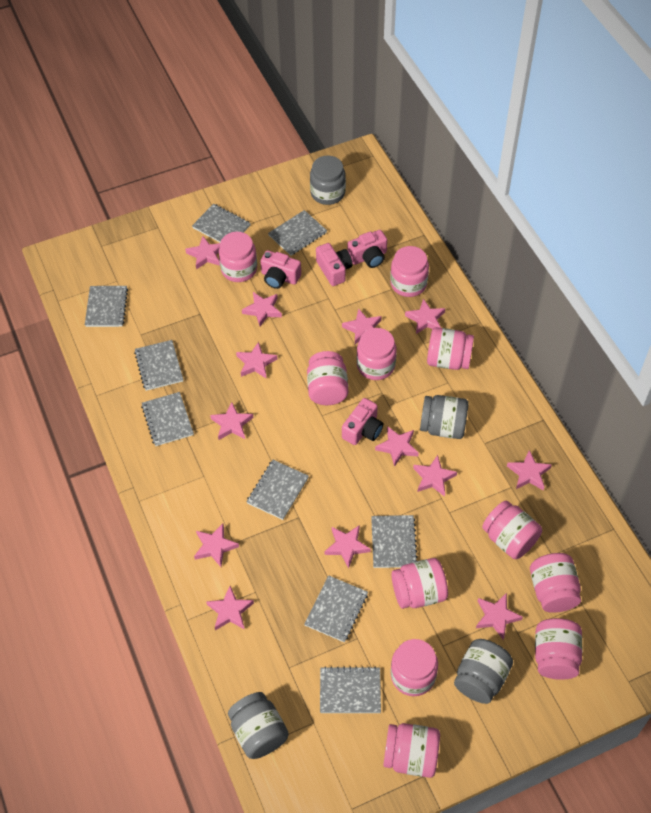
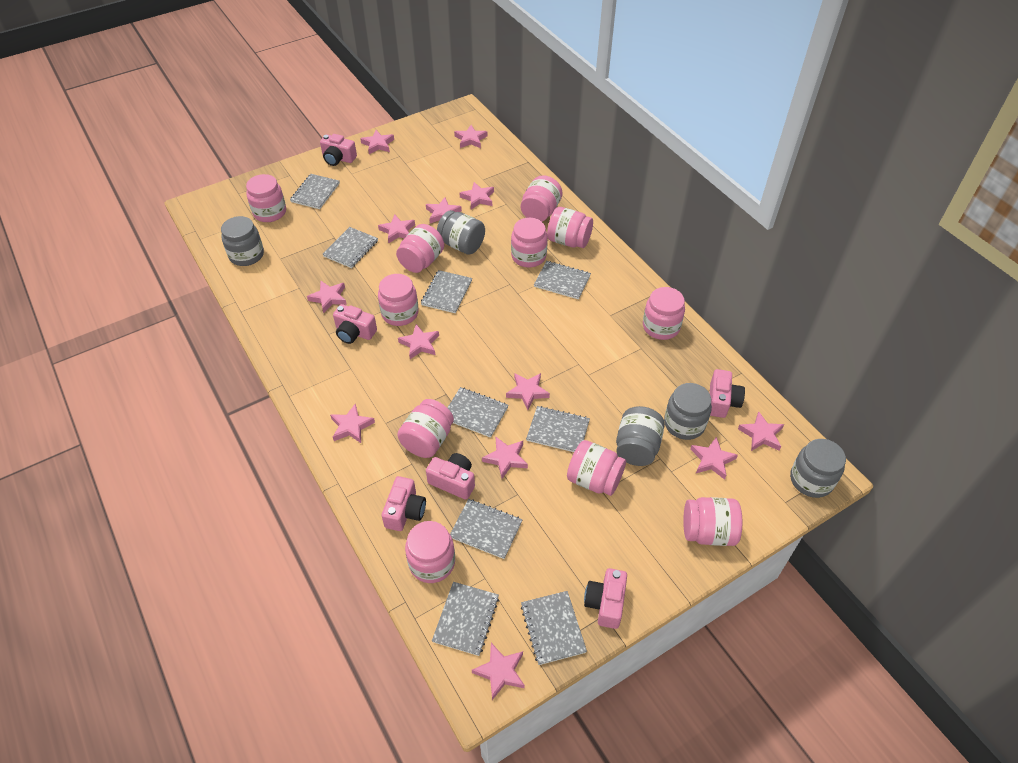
grey jar: [228,692,289,759] [310,156,346,205] [420,395,469,439] [454,639,513,704] = 4 -> [221,216,264,266] [437,210,485,255] [616,406,665,466] [664,383,712,440] [790,439,846,498] = 5
pink camera: [260,250,301,289] [316,243,353,286] [342,398,383,445] [347,230,387,268] = 4 -> [320,134,357,166] [333,304,377,344] [382,476,426,531] [426,453,475,500] [584,568,627,629] [710,369,745,418] = 6

